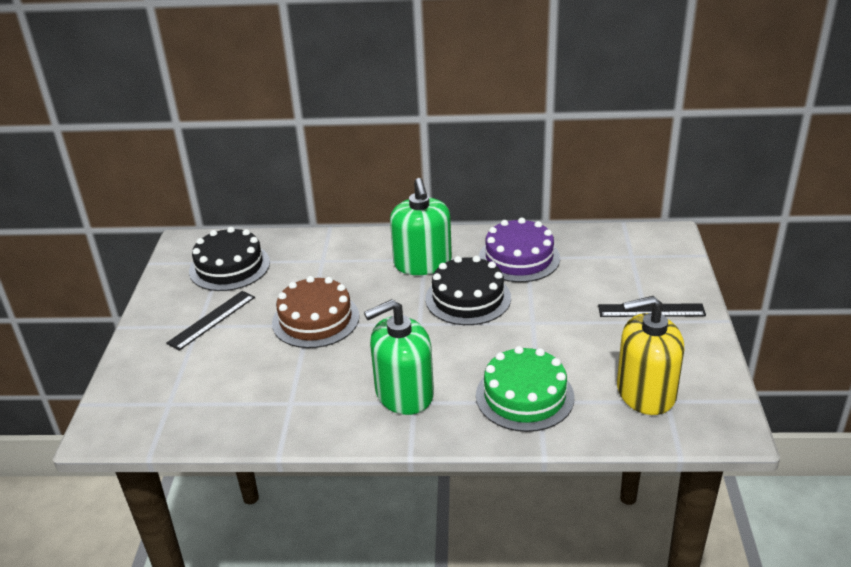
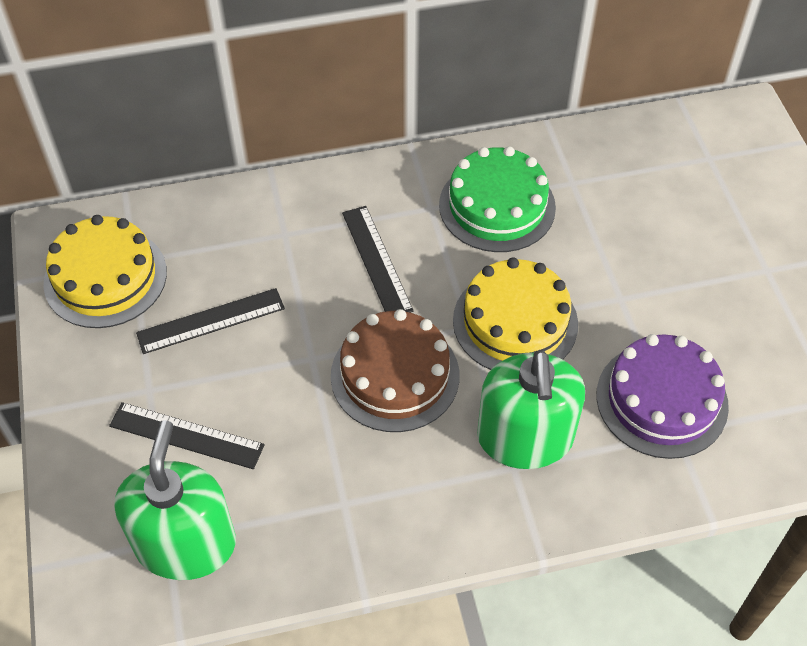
black cake: [189,227,270,291] [425,256,511,325] = 2 -> none = 0
black ruler: [166,291,255,351] [598,303,706,317] = 2 -> [109,402,265,469] [136,288,285,354] [342,206,414,313] = 3
yellow cake: none = 0 -> [43,215,167,328] [453,257,578,370] = 2
yellow soap dispenser: [617,296,684,415] = 1 -> none = 0

